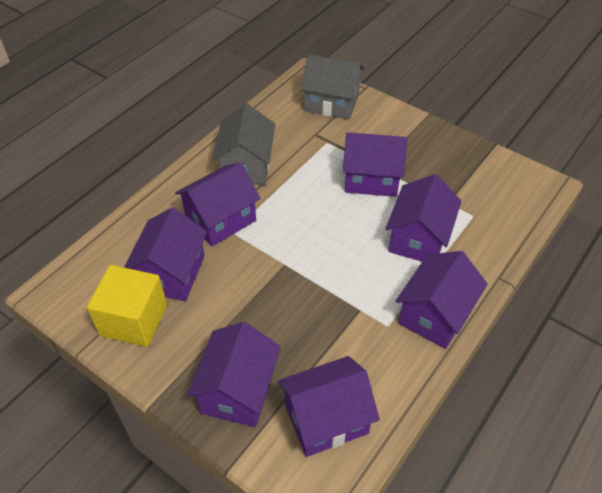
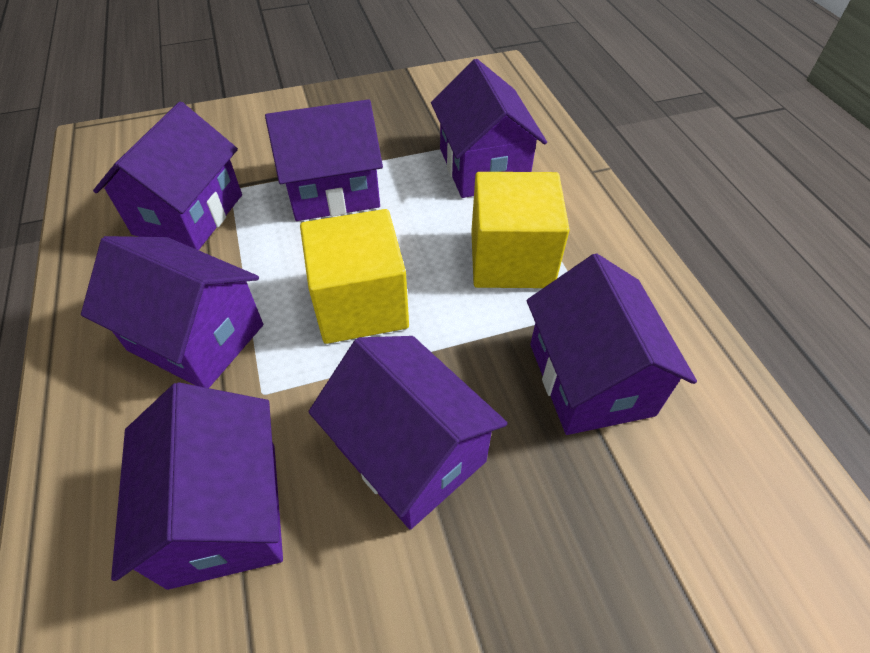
grey house: [212,103,275,185] [300,54,365,120] = 2 -> none = 0
yellow cube: [87,265,167,347] = 1 -> [300,209,409,344] [471,172,570,288] = 2

